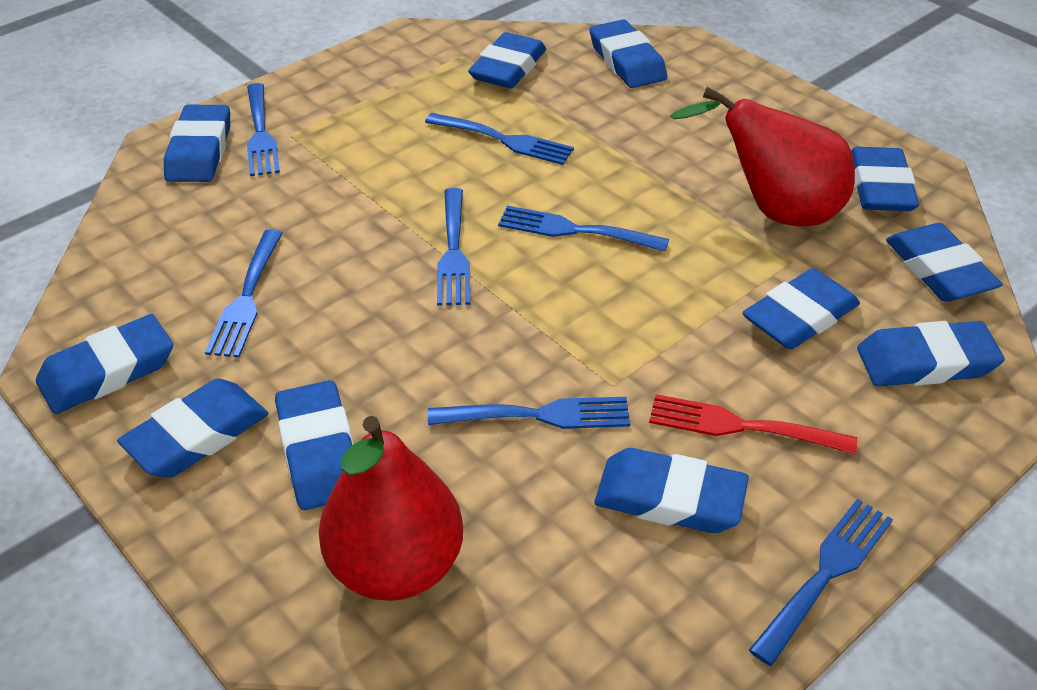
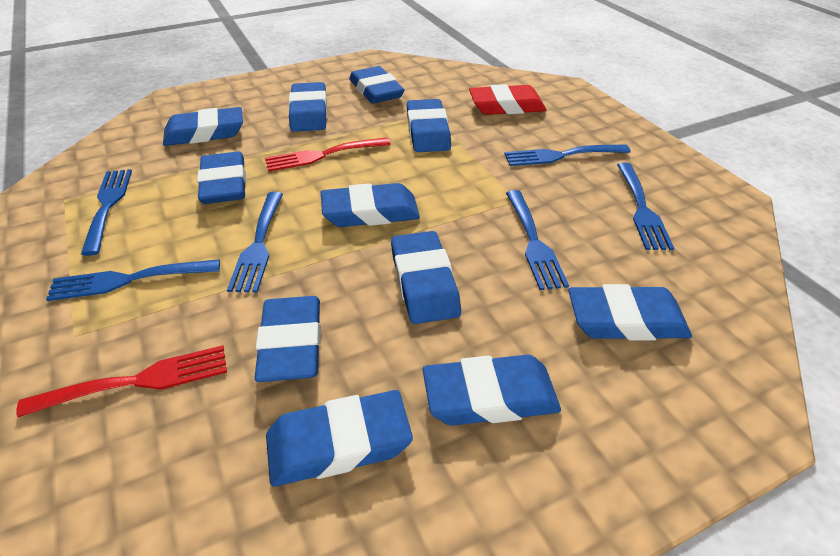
blue fork: [205,229,283,358] [247,83,280,176] [425,113,574,165] [428,397,630,429] [437,188,470,306] [498,206,669,252] [749,499,893,666] = 7 -> [46,259,220,301] [81,169,132,256] [227,192,283,292] [504,144,631,166] [506,190,569,290] [617,163,674,250] = 6
red eraser: none = 0 -> [469,84,546,115] = 1
red fork: [649,394,857,454] = 1 -> [16,345,227,418] [265,137,391,171] = 2
red pear: [319,416,463,601] [670,87,855,226] = 2 -> none = 0

